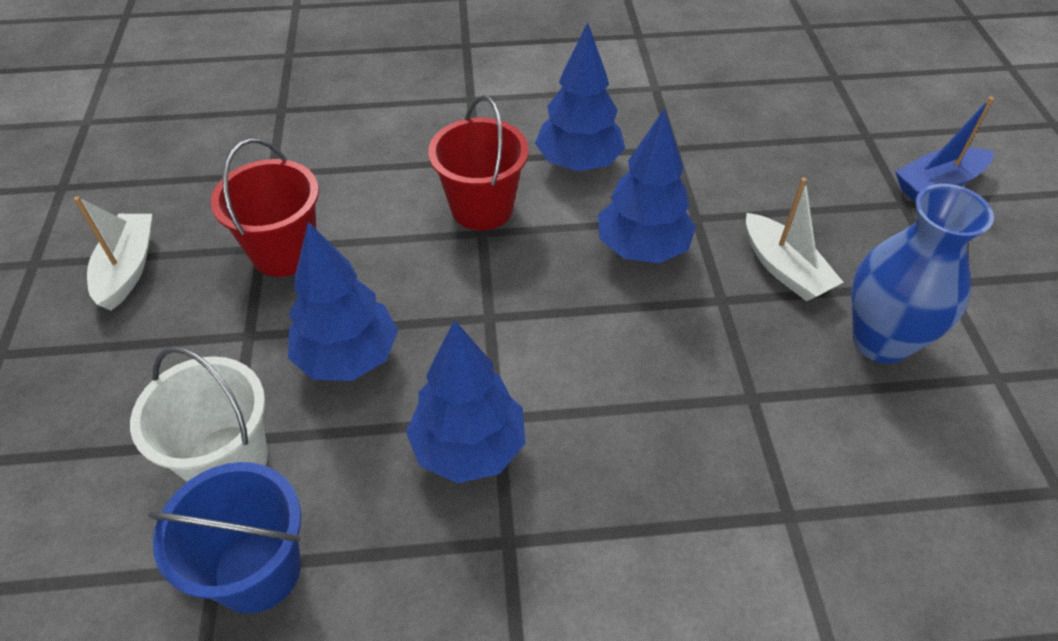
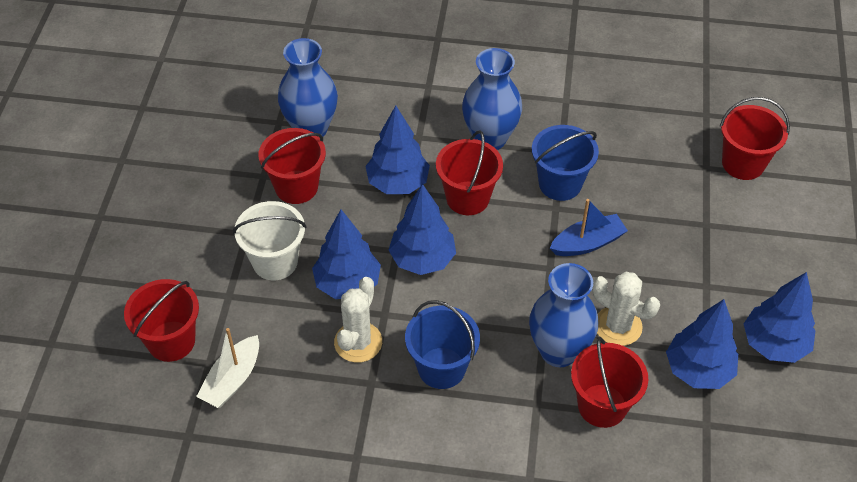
blue bucket: [148,462,301,614] = 1 -> [405,300,480,389] [532,125,599,201] = 2
blue tree: [288,222,398,381] [406,320,525,483] [535,22,625,171] [598,108,696,263] = 4 -> [312,209,381,299] [365,106,430,194] [388,184,456,275] [666,299,738,389] [744,272,816,363] = 5
blue vase: [851,184,994,364] = 1 -> [278,38,338,137] [462,48,522,150] [529,263,598,367] = 3
red bucket: [211,138,319,277] [428,95,529,230] = 2 -> [124,279,199,362] [258,128,326,204] [436,130,503,215] [571,337,648,428] [720,97,790,180] = 5
white boat: [74,196,152,310] [746,177,843,301] = 2 -> [196,328,259,408] = 1
white cactus: none = 0 -> [334,277,382,363] [592,272,660,346] = 2

